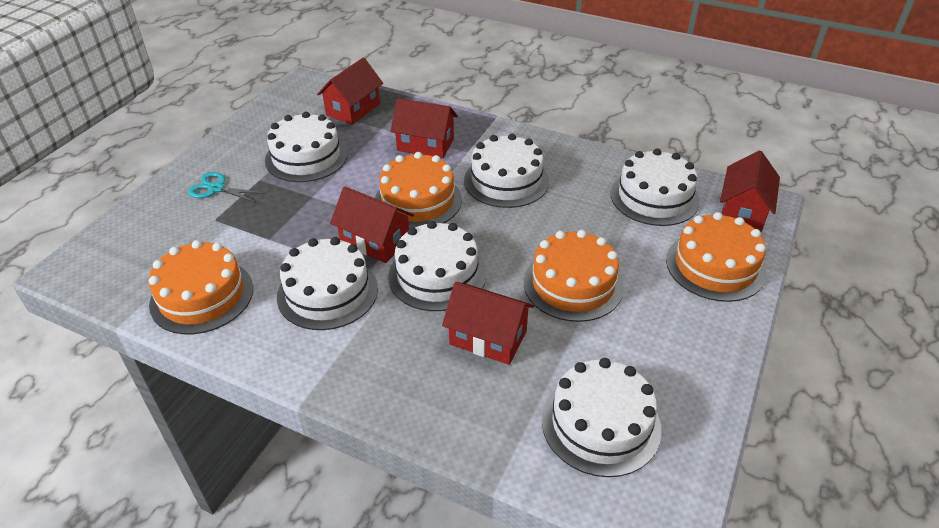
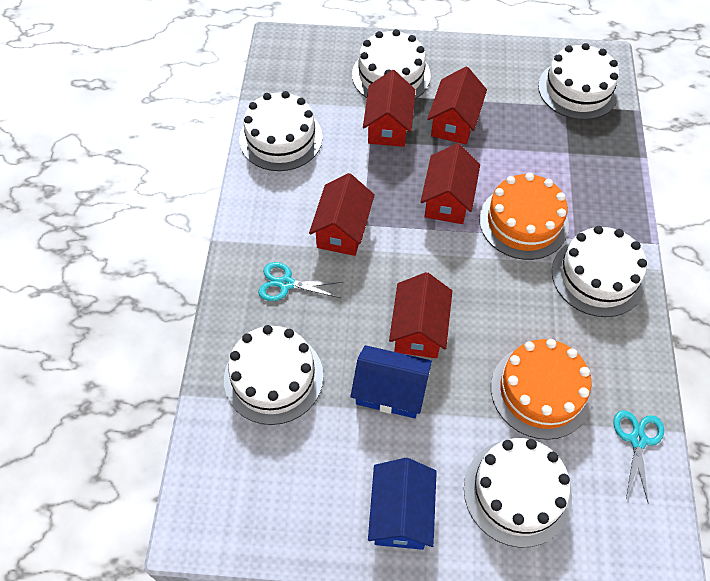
blue house: none = 0 -> [351,345,432,418] [368,458,437,550] = 2
orange cake: [148,240,253,334] [375,152,462,228] [524,230,624,322] [666,212,766,302] = 4 -> [479,173,569,260] [491,339,592,440] = 2
turquoise scissors: [188,172,267,203] = 1 -> [258,262,343,301] [614,410,664,502] = 2

